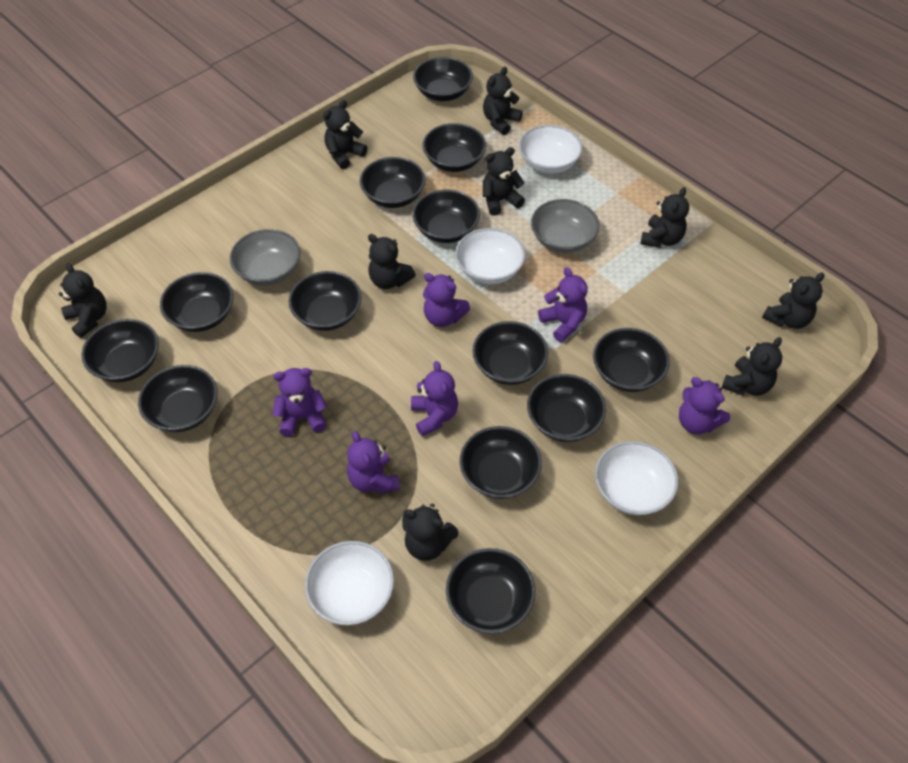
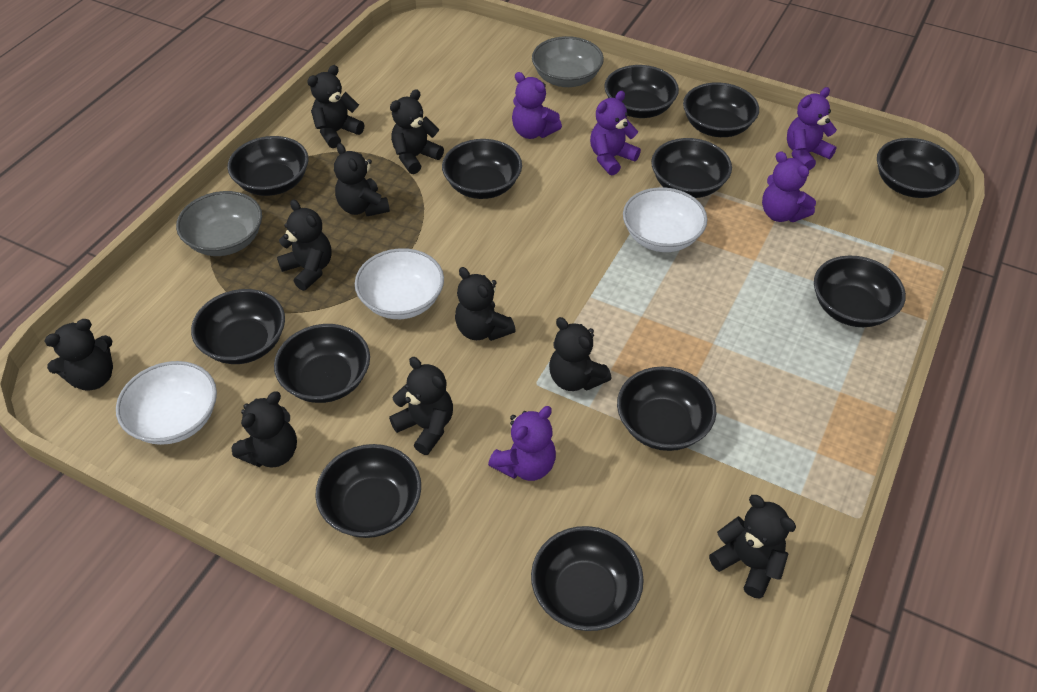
black bowl: [81,319,159,382] [138,365,218,432] [160,272,233,332] [289,271,362,331] [360,157,426,208] [412,190,480,243] [413,57,473,101] [423,123,486,172] [446,548,535,634] [460,426,542,499] [472,321,548,385] [527,374,606,442] [593,328,670,392] = 13 -> [191,289,285,364] [227,136,308,196] [274,324,370,403] [315,444,421,538] [442,139,522,199] [531,526,644,631] [604,65,679,118] [617,367,716,451] [651,138,732,198] [683,82,759,137] [814,256,906,327] [877,138,959,198] = 12
black teddy bear: [59,263,107,338] [323,100,368,169] [368,234,416,289] [402,504,458,561] [483,67,523,135] [483,147,525,216] [641,187,689,248] [722,337,782,396] [762,273,824,329] = 9 -> [44,319,113,391] [231,391,297,468] [277,200,332,291] [307,65,365,148] [334,143,390,216] [389,357,453,455] [390,89,444,174] [455,267,516,341] [549,317,612,391] [709,495,796,599] = 10
purple teddy bear: [272,368,327,436] [347,431,400,494] [411,361,458,436] [423,273,470,327] [538,267,588,342] [679,377,730,434] = 6 -> [488,406,556,481] [512,72,562,139] [590,91,641,175] [762,151,816,222] [787,87,837,170] = 5
white bowl: [305,541,394,625] [455,228,526,284] [519,125,583,174] [595,441,678,515] = 4 -> [116,361,217,445] [355,248,444,319] [623,187,707,252] = 3

